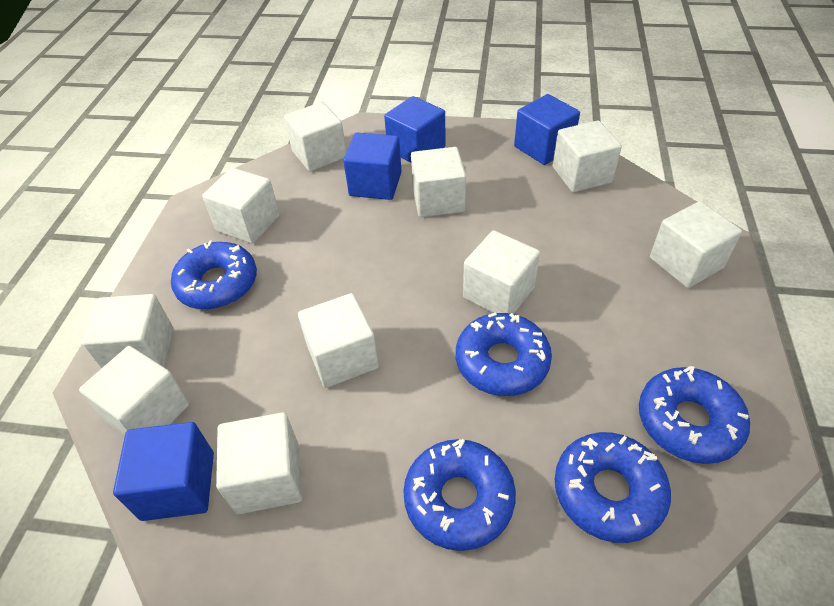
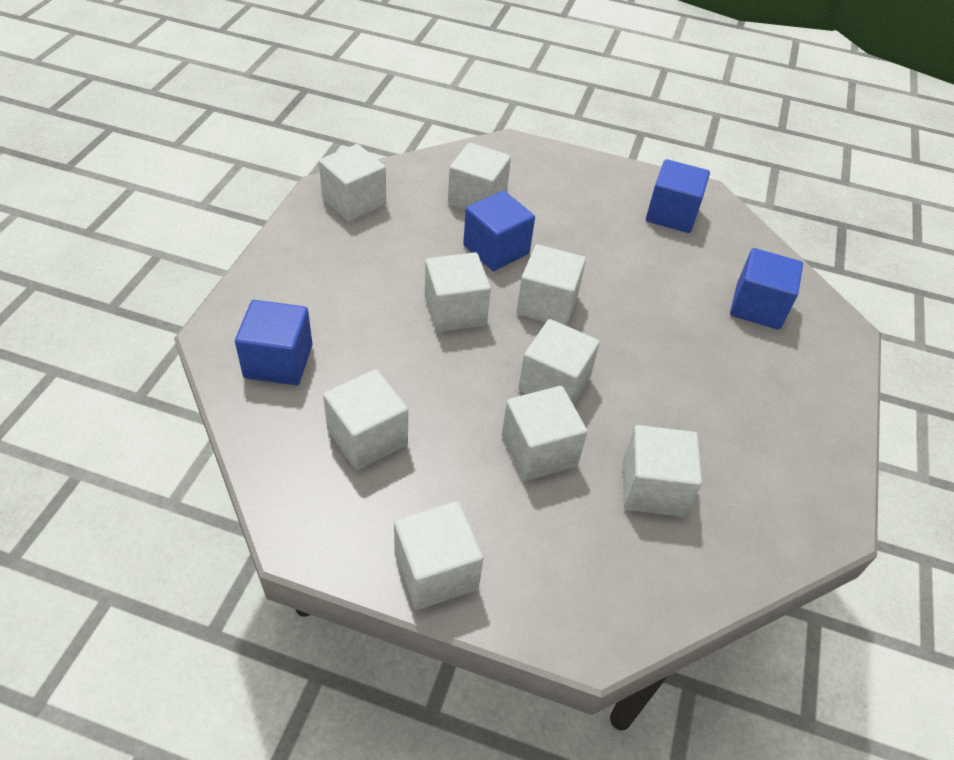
blue donut: [171,240,257,310] [403,439,516,551] [456,312,552,396] [555,432,671,543] [639,366,750,464] = 5 -> none = 0
white cube: [79,346,189,436] [82,294,174,369] [202,168,280,244] [216,412,303,515] [284,102,346,172] [298,293,379,388] [411,147,466,217] [463,230,540,314] [552,121,622,192] [650,201,742,288] = 10 -> [319,144,386,221] [323,369,408,470] [394,501,483,610] [425,252,491,332] [448,143,511,210] [502,386,587,481] [517,244,586,326] [518,319,600,405] [623,425,702,517] = 9

